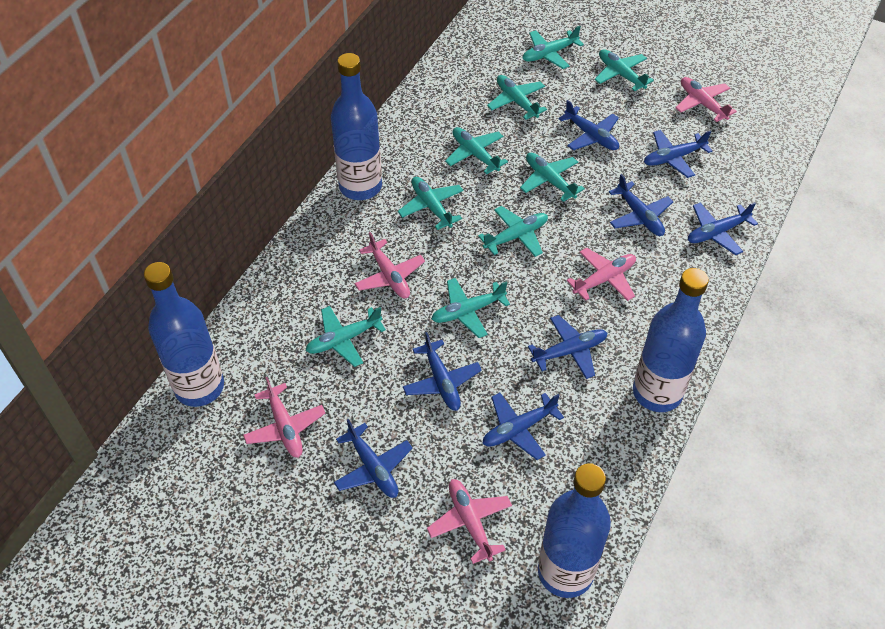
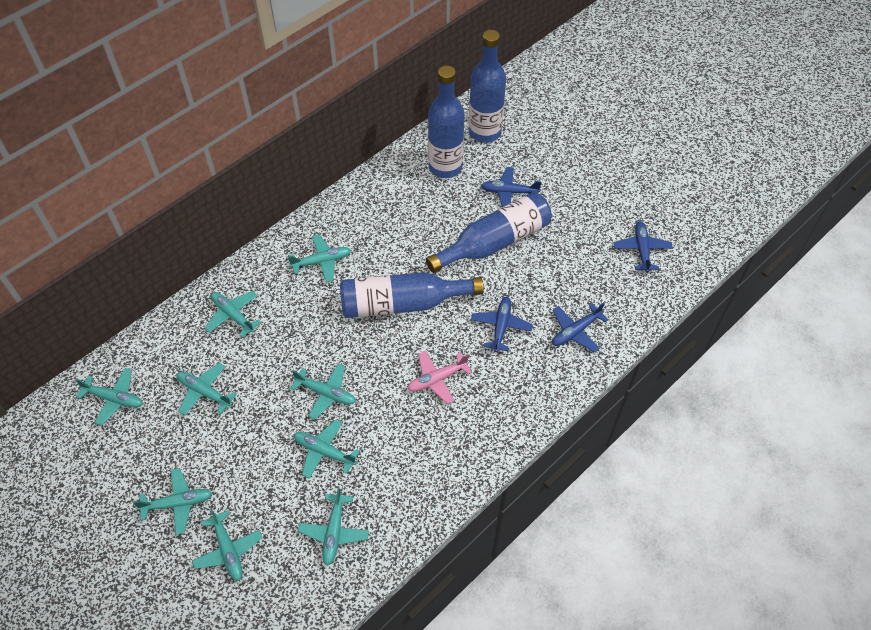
blue plane: [334,419,413,498] [403,332,482,411] [482,393,564,460] [528,315,607,379] [559,100,619,150] [609,174,673,236] [644,130,712,178] [688,202,758,255] = 8 -> [471,297,533,352] [481,167,542,207] [552,303,609,352] [613,221,673,273] = 4
pink plane: [243,377,325,457] [354,232,425,298] [427,479,512,564] [567,248,636,301] [675,77,737,122] = 5 -> [407,351,472,404] = 1

